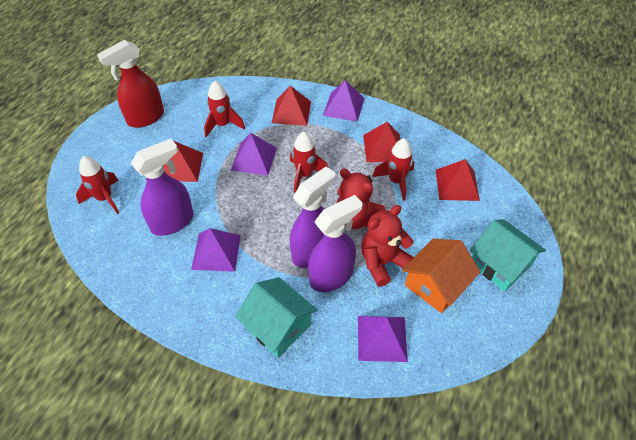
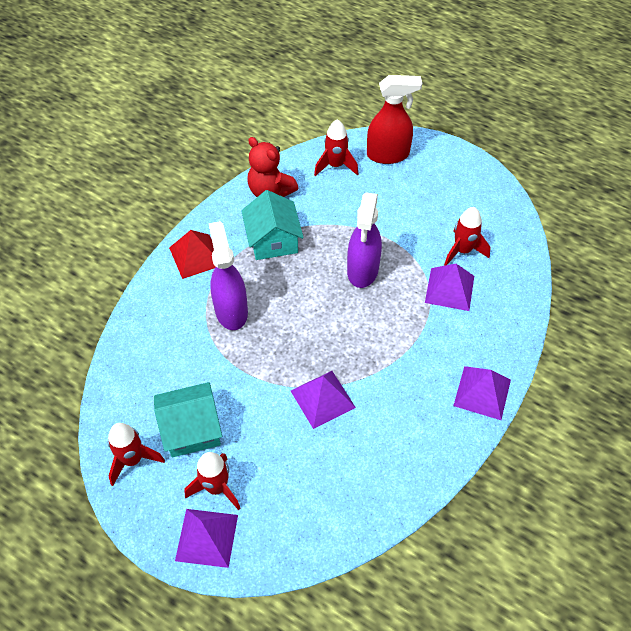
orange house: [402,239,480,313] = 1 -> none = 0
purple spray bottle: [131,139,193,236] [290,167,335,268] [308,195,363,292] = 3 -> [209,221,248,330] [347,192,382,288] = 2
red pyramid: [163,141,203,182] [272,86,311,126] [363,122,400,162] [436,159,480,201] = 4 -> [169,230,216,279] = 1
red teddy bear: [337,169,385,229] [361,205,414,287] = 2 -> [247,137,298,197] = 1

